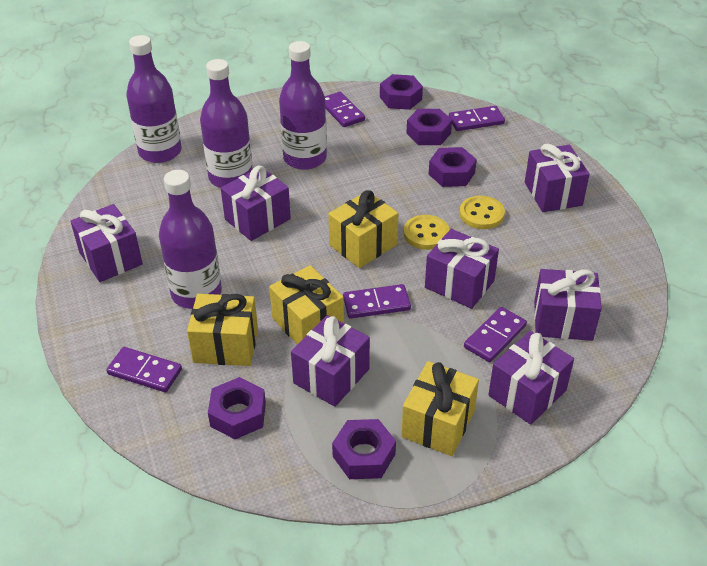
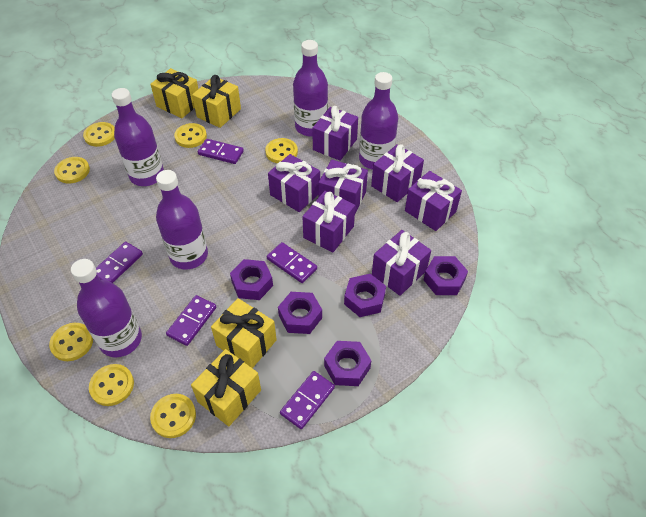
purple bottle: [126,35,182,163] [159,170,222,309] [200,59,253,188] [279,41,327,170] = 4 -> [71,259,142,357] [111,88,164,186] [156,170,208,269] [293,40,328,137] [359,72,398,170] = 5
yellow button: [404,215,449,250] [459,196,505,229] = 2 -> [49,323,93,361] [54,157,90,184] [83,122,115,147] [89,364,134,406] [150,394,196,438] [174,123,207,148] [265,138,298,163] = 7

